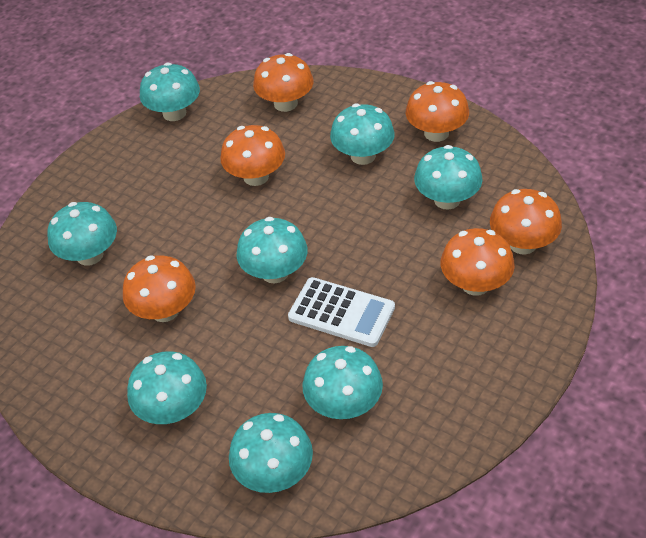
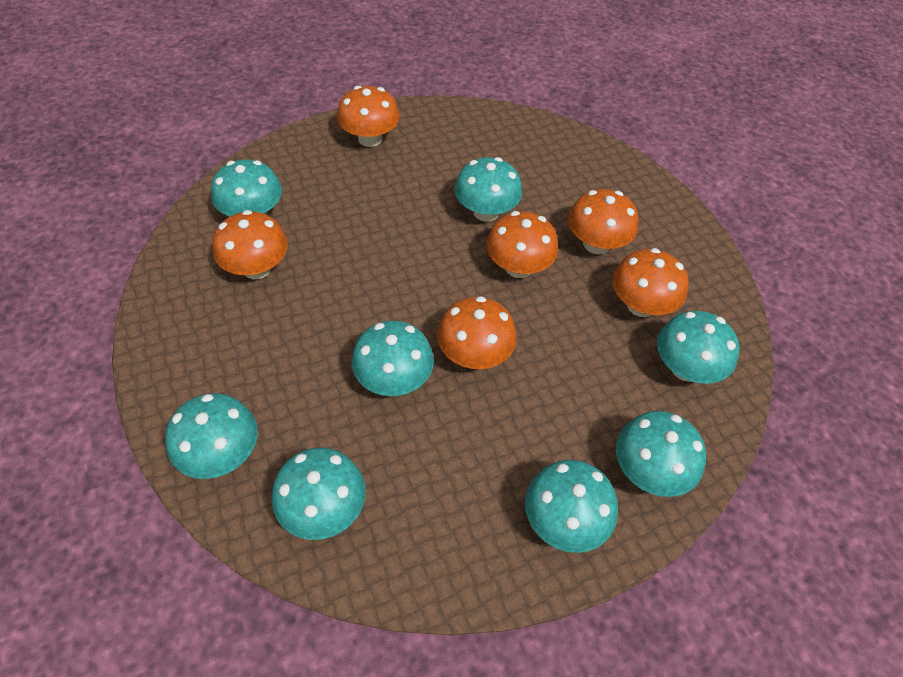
white calculator: [288,277,395,347] = 1 -> none = 0

